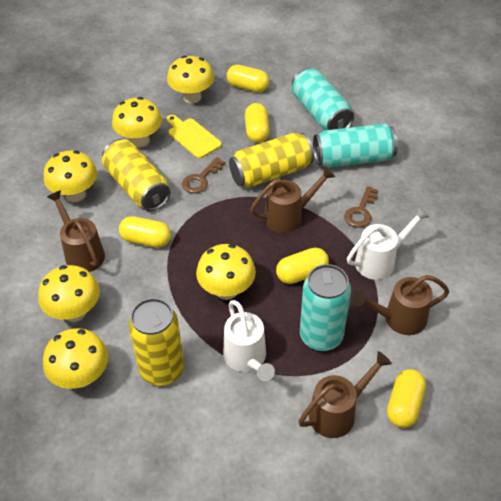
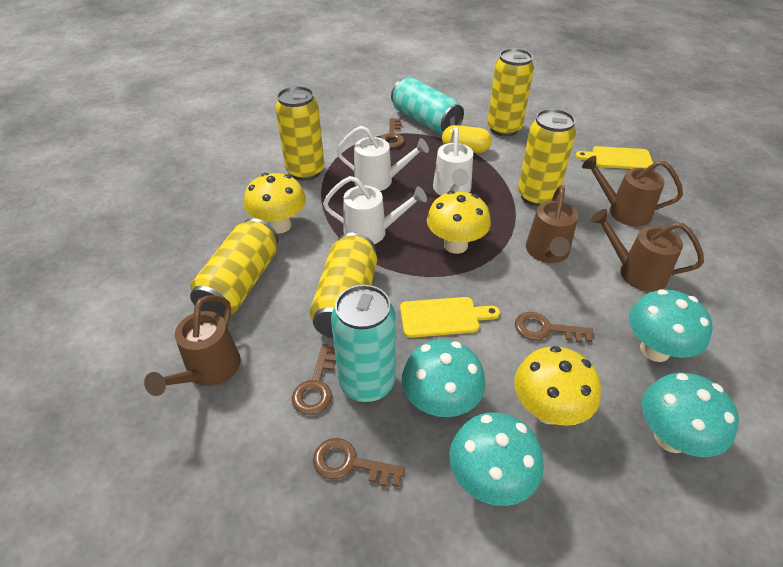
brown key: [182,157,225,193] [344,186,378,228] = 2 -> [292,344,336,415] [313,438,405,487] [380,118,404,148] [515,312,593,343] = 4
turquoise can: [292,68,354,130] [300,264,351,351] [313,123,398,168] = 3 -> [331,285,396,402] [391,77,464,133] = 2
turquoise mushroom: none = 0 -> [402,340,485,417] [449,412,544,506] [629,289,713,362] [642,373,739,457] = 4
white watering can: [223,300,275,381] [347,206,429,280] = 2 -> [323,176,427,244] [337,126,429,191] [433,127,473,196] = 3
yellow can: [102,139,171,211] [128,298,184,386] [229,133,314,188] = 3 -> [190,218,279,318] [275,86,324,181] [310,233,377,338] [487,48,534,137] [518,109,576,206] = 5
yellow capsule: [119,216,171,248] [227,65,269,92] [245,103,270,143] [276,248,329,284] [387,369,426,428] = 5 -> [442,125,492,153] = 1
yellow cutting board: [167,115,222,159] = 1 -> [400,297,500,338] [576,146,653,169] = 2
yellow mushroom: [38,265,100,322] [43,328,108,389] [44,150,97,202] [112,97,162,147] [167,56,214,103] [196,244,256,300] = 6 -> [244,173,306,234] [427,191,491,254] [514,346,601,426] = 3

